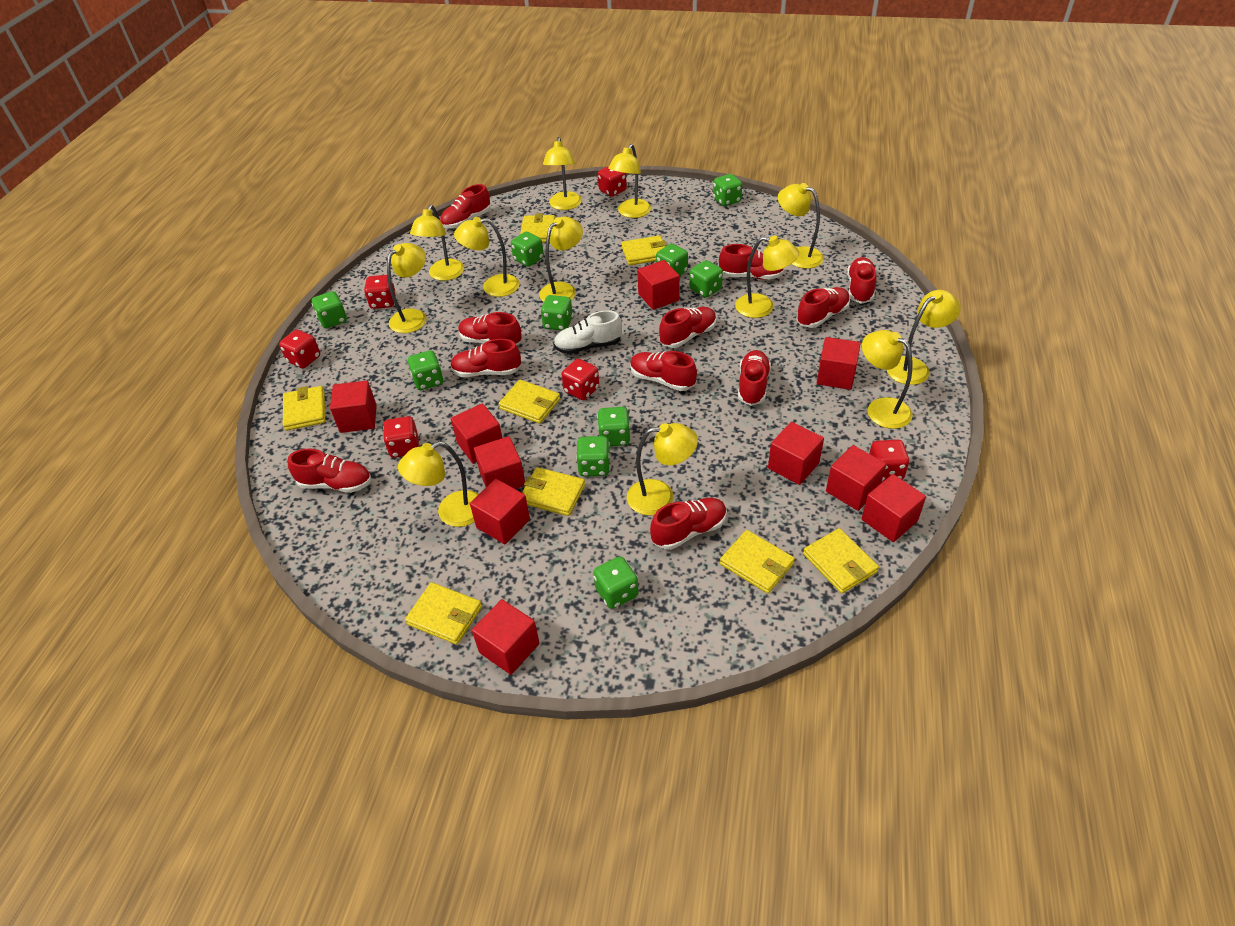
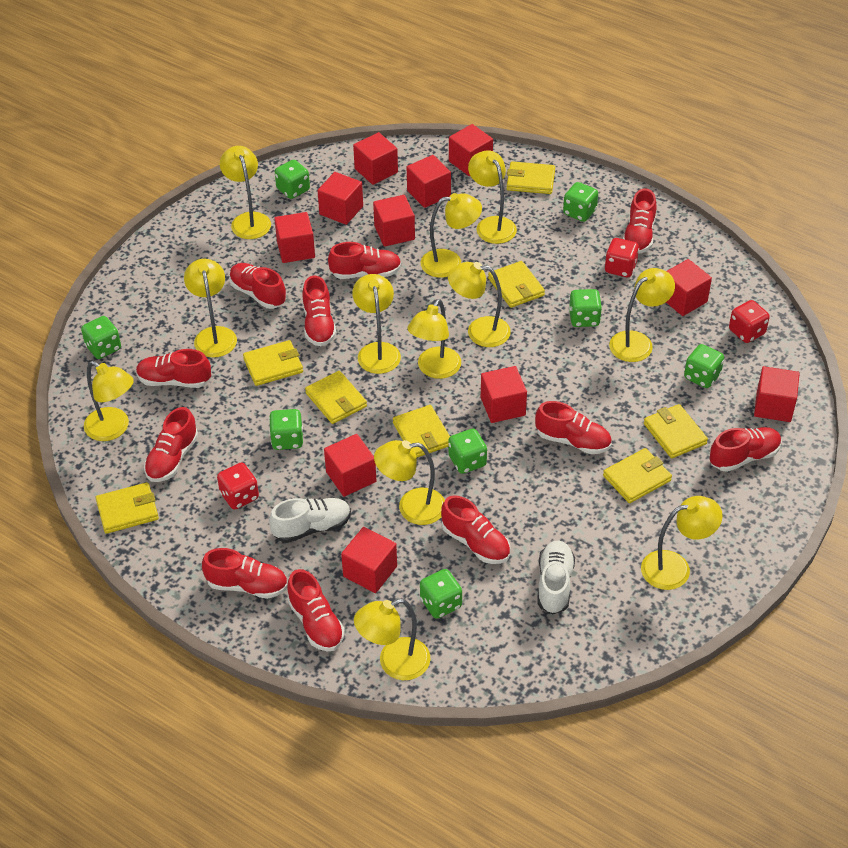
green dice: [312,291,347,328] [408,350,443,390] [511,232,544,267] [541,295,573,331] [576,436,611,476] [593,556,638,609] [597,407,630,446] [656,244,688,275] [689,260,723,298] [713,174,742,206] = 10 -> [81,316,121,359] [269,409,303,450] [275,160,310,199] [420,569,462,619] [449,429,487,474] [563,182,598,222] [569,289,602,327] [684,344,724,388] = 8
red cube: [330,380,377,433] [451,403,502,464] [470,479,530,544] [472,599,539,675] [474,436,525,489] [637,260,680,310] [768,422,824,485] [817,337,861,390] [826,445,886,511] [861,474,926,542] = 10 -> [274,212,315,263] [318,172,363,225] [324,434,376,497] [341,527,397,593] [353,132,398,185] [373,195,415,247] [407,155,451,208] [449,124,493,176] [481,366,527,423] [666,259,712,316] [754,366,800,422] = 11
red dice: [279,330,320,368] [364,275,396,309] [383,416,419,458] [562,359,599,400] [598,166,627,197] [869,440,910,481] = 6 -> [217,463,259,510] [605,238,639,277] [729,300,770,343] = 3
white shoe: [553,310,622,354] = 1 -> [269,498,351,543] [537,540,575,615] = 2

